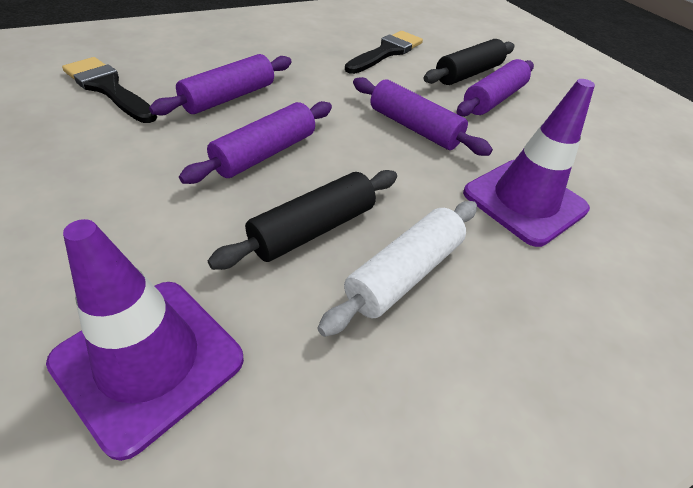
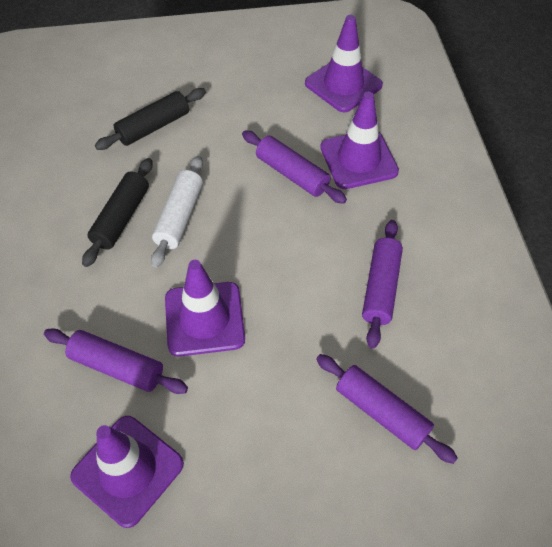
black brush: [62,57,157,123] [345,31,423,74] = 2 -> none = 0
purple traffic cone: [46,219,244,461] [463,79,595,247] = 2 -> [70,416,184,528] [165,260,245,357] [305,15,383,112] [320,92,399,189] = 4

